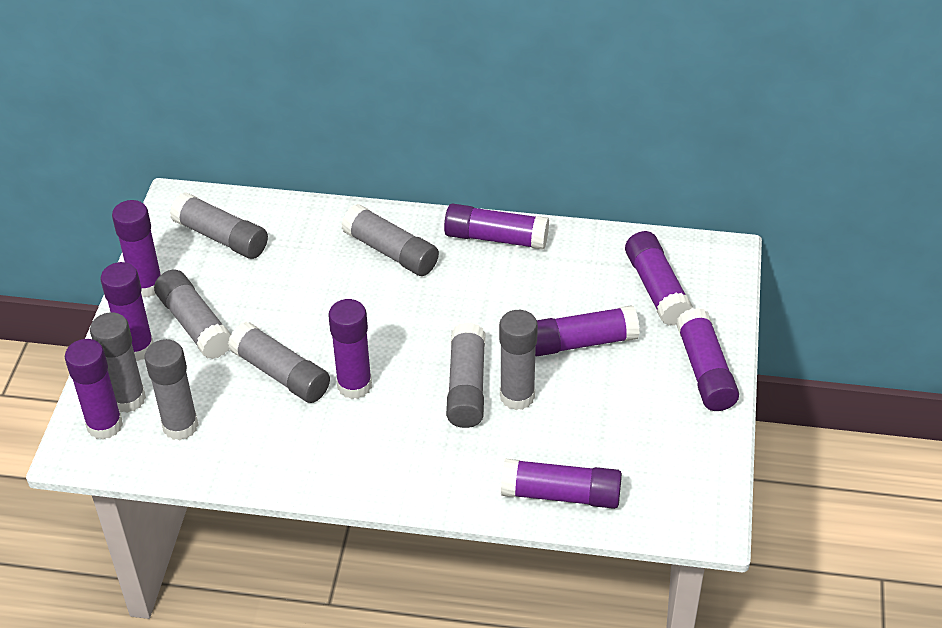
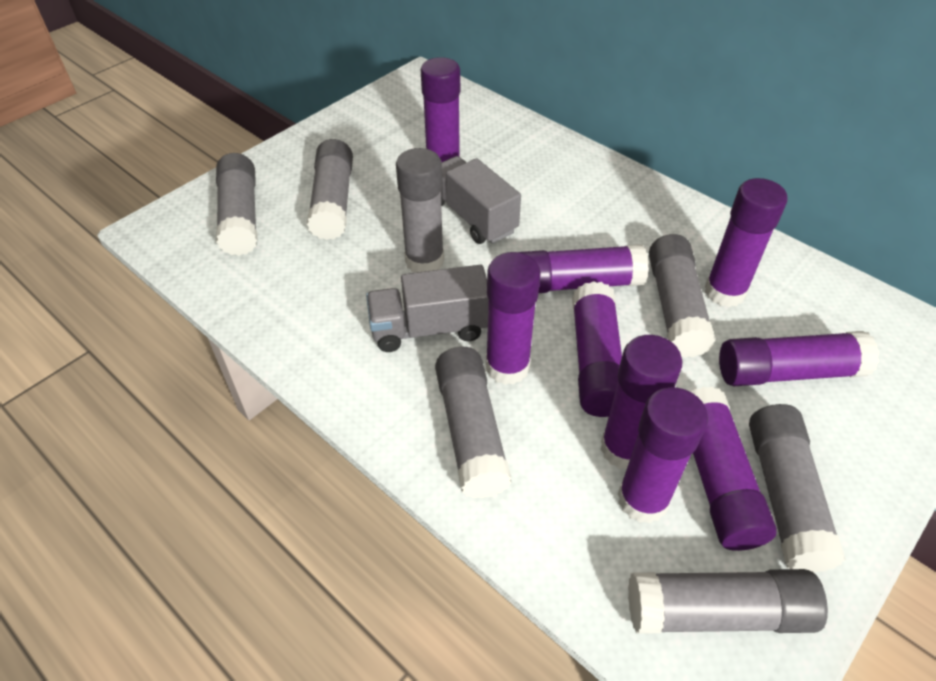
grey glue stick: [90,312,146,413] [144,339,199,440] [154,270,232,359] [170,192,268,259] [228,322,330,403] [342,204,439,276] [446,322,486,428] [499,310,538,410] = 8 -> [216,153,257,256] [307,139,353,240] [396,148,444,272] [435,347,512,498] [628,569,828,634] [649,234,716,358] [749,404,846,573] = 7
grey truck: none = 0 -> [366,265,489,352] [441,156,521,244] = 2

